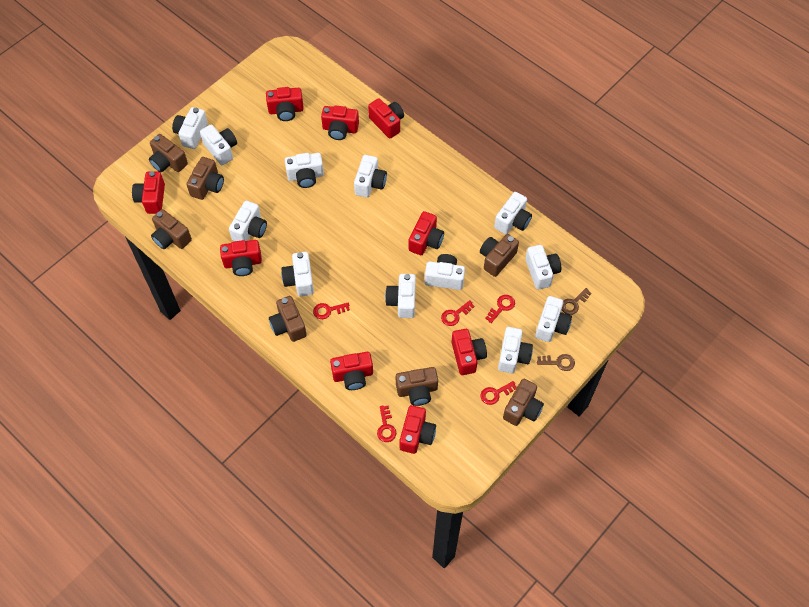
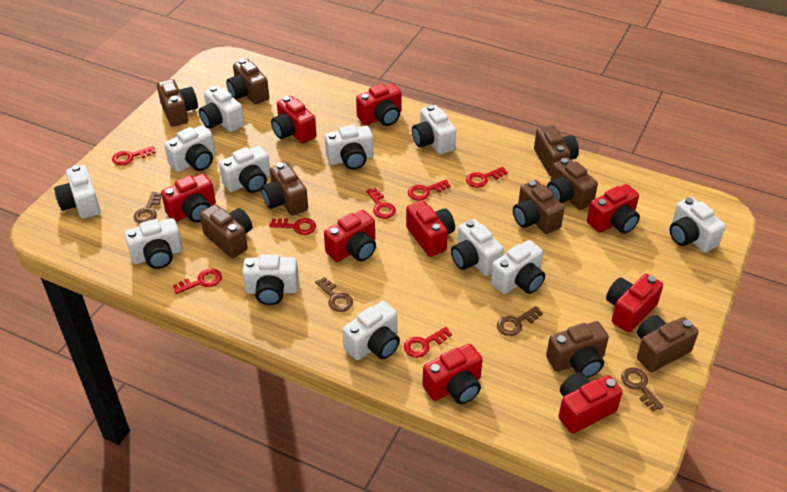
brown camera: [149,134,188,172] [151,209,192,249] [186,157,224,200] [269,296,307,342] [396,367,438,406] [480,234,519,277] [503,379,544,426] = 7 -> [157,79,198,127] [200,204,252,258] [226,59,269,104] [261,162,308,215] [513,180,564,234] [534,125,579,176] [546,321,609,378] [547,157,598,210] [637,315,698,372] = 9
brown key: [537,354,575,371] [562,288,592,315] = 2 -> [134,192,161,224] [315,277,353,312] [497,306,543,336] [621,368,664,411] = 4
red key: [313,303,350,319] [377,406,396,442] [441,300,475,326] [481,381,517,405] [485,295,515,323] = 5 -> [112,146,156,166] [173,269,222,294] [269,218,316,235] [366,188,396,219] [404,327,452,358] [408,180,451,201] [466,167,508,188] = 7

